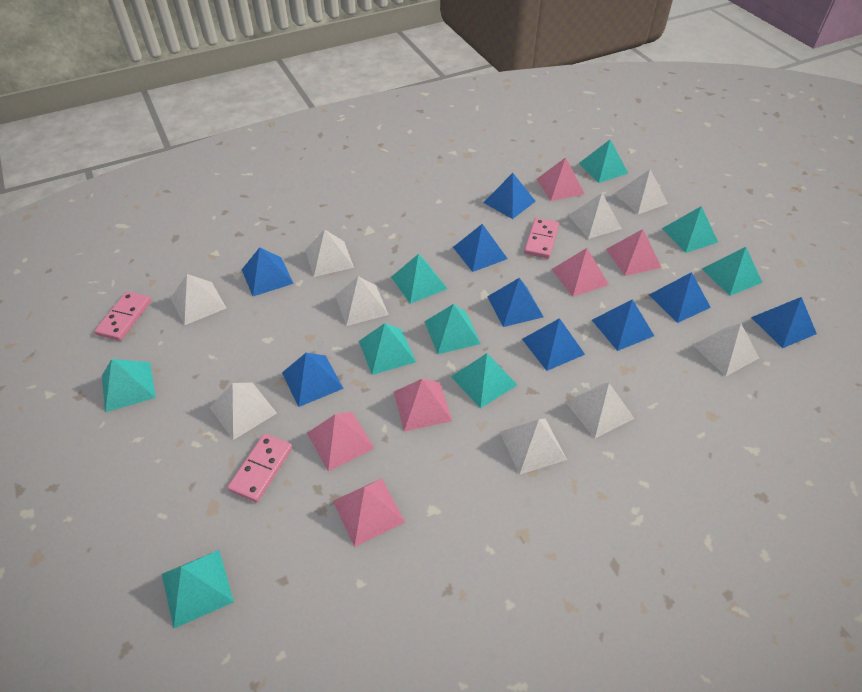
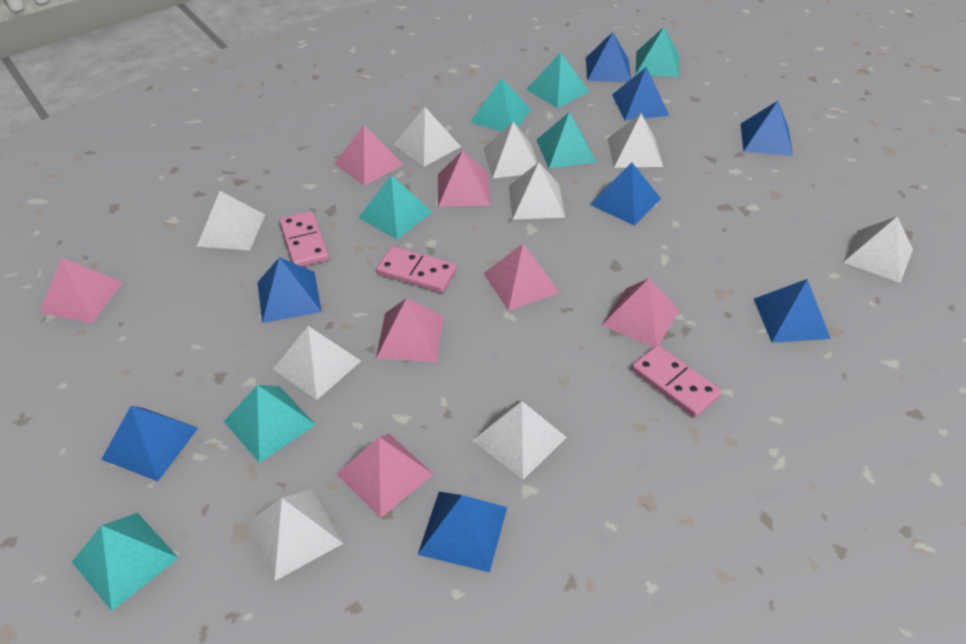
blue pyramid: [242,247,294,296] [282,353,344,407] [453,224,508,272] [483,173,536,219] [487,278,544,327] [522,318,585,371] [592,299,654,351] [649,272,711,323] [751,297,817,348] = 9 -> [101,406,198,481] [258,257,322,323] [418,492,507,572] [586,32,631,82] [590,163,661,226] [612,67,669,120] [741,101,793,156] [754,279,831,343] = 8
pink pyramid: [307,412,374,472] [333,478,405,547] [394,379,452,431] [536,157,585,201] [551,248,609,297] [606,229,662,276] = 6 -> [39,258,123,323] [335,125,404,186] [336,434,434,518] [376,298,444,362] [438,150,490,207] [483,244,560,311] [602,278,680,347] = 7
turquoise pyramid: [102,359,156,412] [162,550,234,628] [359,323,416,375] [391,254,447,304] [424,304,481,354] [451,353,517,408] [578,140,628,183] [662,206,718,253] [702,247,762,296] = 9 -> [72,513,178,611] [224,385,316,463] [358,175,432,239] [470,78,531,131] [526,52,589,108] [537,112,596,169] [636,27,680,78] = 7

